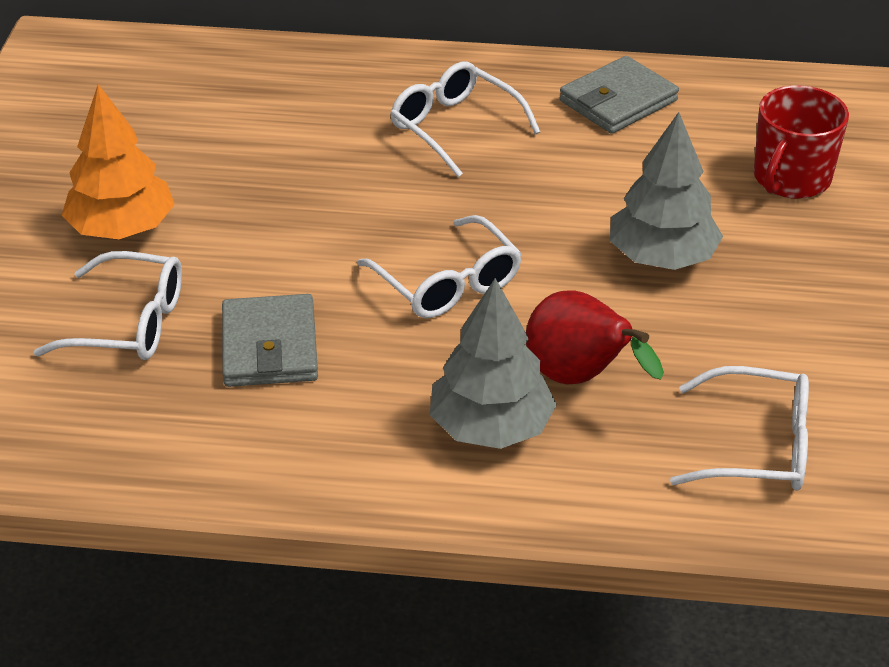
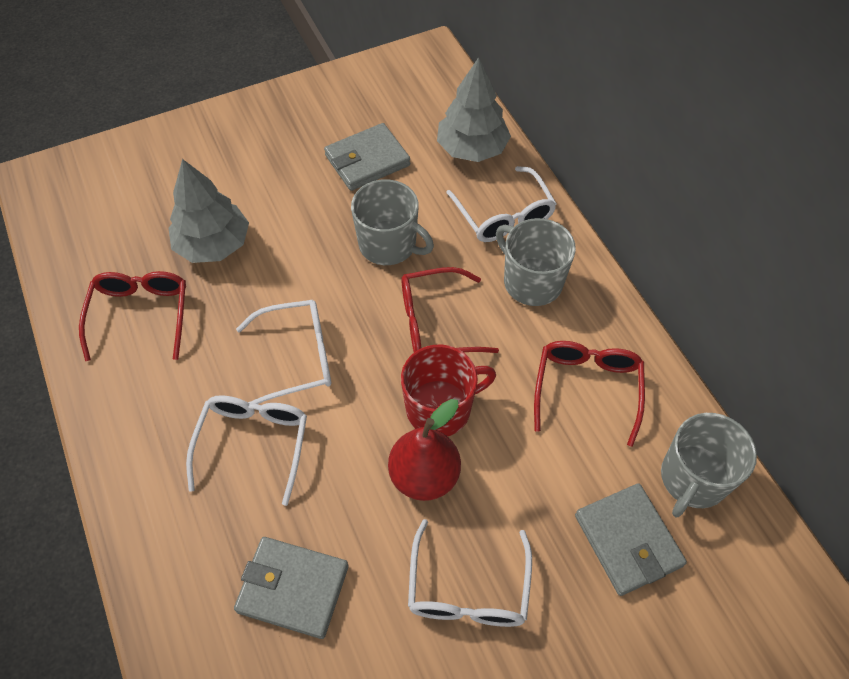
grey mug: none = 0 -> [351,179,434,265] [496,218,576,306] [661,413,757,517] = 3
grey wallet: [222,294,318,387] [560,56,679,134] = 2 -> [234,537,349,639] [324,123,410,191] [575,483,687,596] = 3
orange tree: [61,84,175,239] = 1 -> none = 0
red glasses: none = 0 -> [79,271,186,361] [401,267,499,353] [534,341,645,447] = 3

